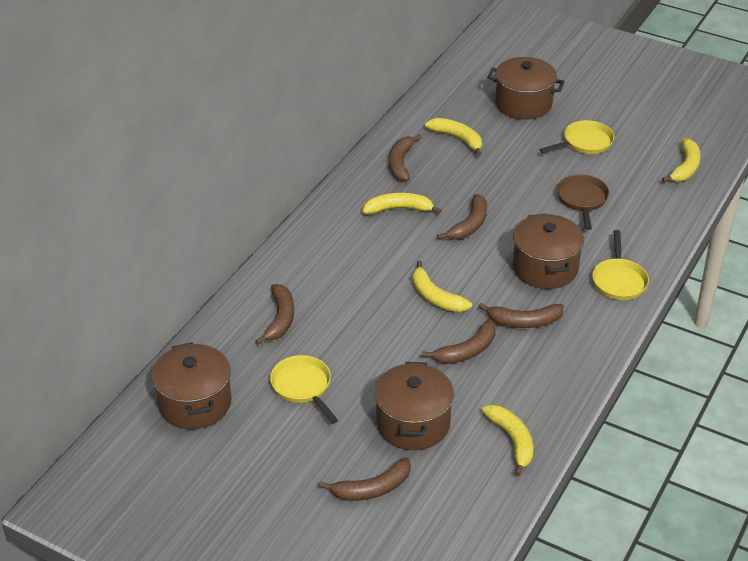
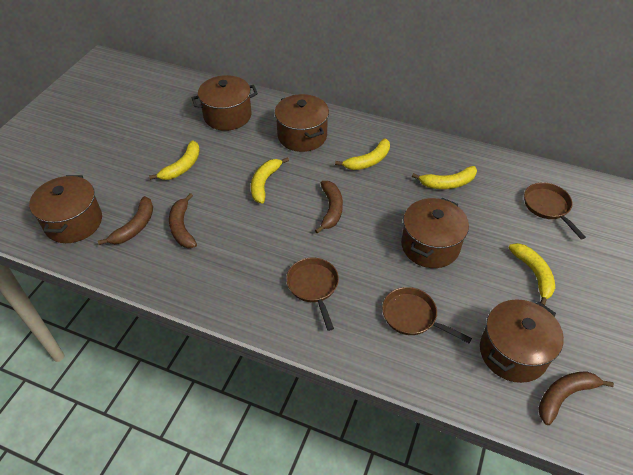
brown banana: [255,284,294,345] [319,457,411,501] [389,134,422,181] [422,319,496,364] [437,194,487,240] [478,303,564,328] = 6 -> [98,196,153,245] [169,193,197,248] [315,181,343,234] [538,371,614,425] = 4
brown pan: [557,174,609,230] = 1 -> [286,258,339,331] [382,287,472,343] [524,182,586,239] = 3
brown pot: [152,342,231,429] [374,362,454,450] [487,57,565,120] [513,214,584,289] = 4 -> [29,175,102,243] [192,75,258,131] [275,94,329,152] [401,198,469,268] [480,299,564,383] = 5
yellow pan: [270,355,338,424] [539,120,615,154] [592,230,649,300] = 3 -> none = 0

